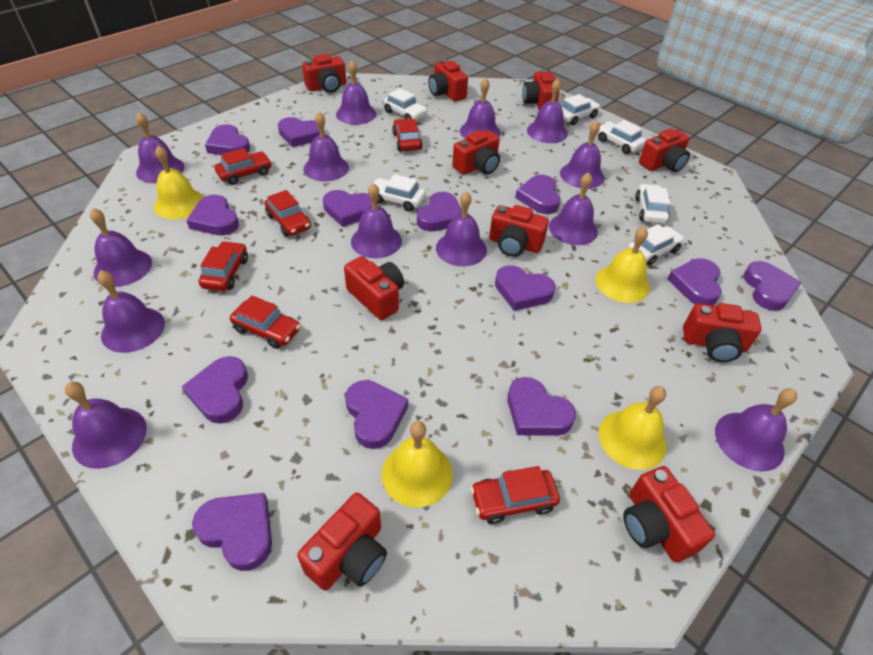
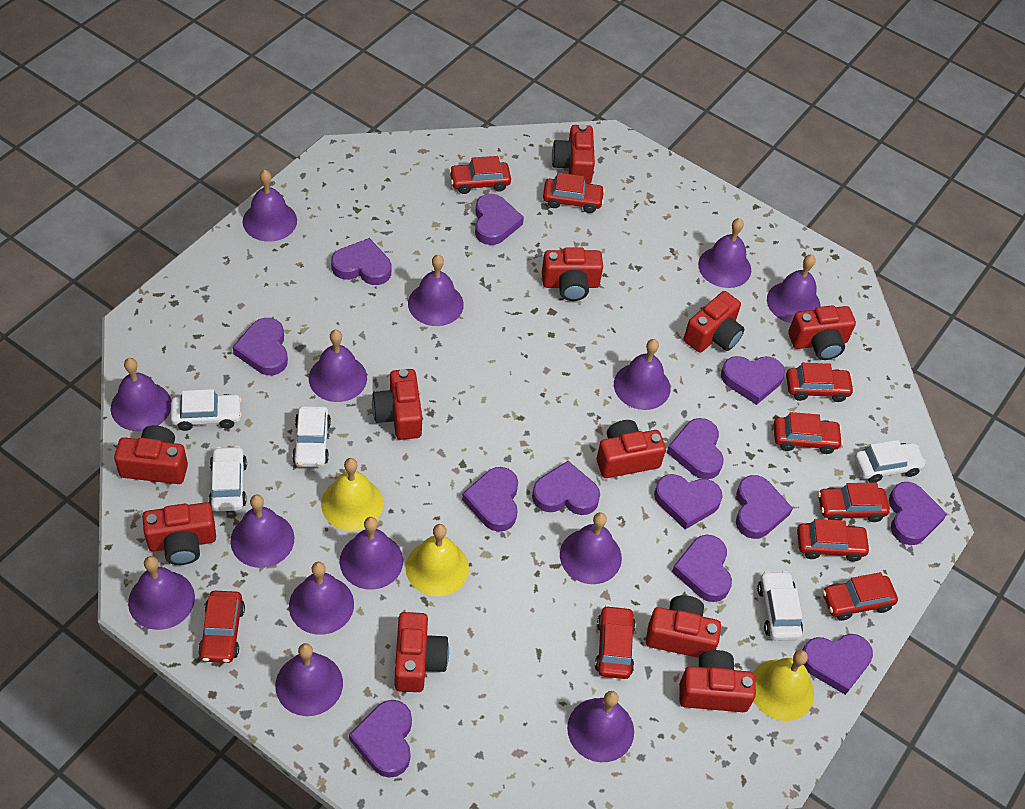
purple bell: [65,382,147,469] [90,208,152,287] [98,270,165,353] [136,112,185,183] [303,112,349,181] [336,60,376,125] [351,183,402,258] [436,191,487,266] [460,78,501,139] [527,79,568,143] [549,172,598,245] [560,120,604,189] [715,388,797,472] = 13 -> [111,358,171,431] [128,556,195,630] [230,494,294,568] [243,170,297,242] [275,643,343,716] [289,562,354,635] [309,330,367,402] [340,517,403,590] [408,255,464,326] [560,512,622,584] [567,691,634,762] [614,339,670,410] [698,218,751,288] [767,254,821,323] = 14
red camera: [297,493,387,591] [302,54,346,93] [344,256,404,320] [428,59,468,101] [452,130,500,175] [489,205,549,257] [522,69,559,110] [623,466,715,563] [639,129,690,172] [683,303,762,362] = 10 -> [114,425,188,484] [142,502,216,565] [372,369,422,440] [395,612,449,692] [542,247,603,301] [552,124,595,184] [596,420,666,478] [646,595,721,658] [679,650,756,712] [684,291,745,353] [788,305,856,360] = 11
red car: [199,241,248,291] [215,148,272,185] [230,295,300,349] [265,190,311,237] [392,118,422,151] [471,466,560,524] = 6 -> [198,591,245,663] [449,156,511,194] [543,173,605,213] [595,605,636,679] [774,412,843,454] [786,363,854,402] [797,519,871,562] [818,483,890,522] [822,572,898,621] = 9
white car: [374,174,426,212] [383,88,427,121] [562,94,600,125] [597,120,646,154] [627,224,684,266] [635,184,670,224] = 6 -> [170,389,242,431] [209,446,247,511] [292,406,331,467] [757,571,803,641] [855,440,926,483] = 5
yellow bell: [154,145,204,219] [382,421,453,508] [596,227,650,303] [599,386,667,470] = 4 -> [321,458,383,531] [406,524,469,597] [753,650,814,721] = 3

